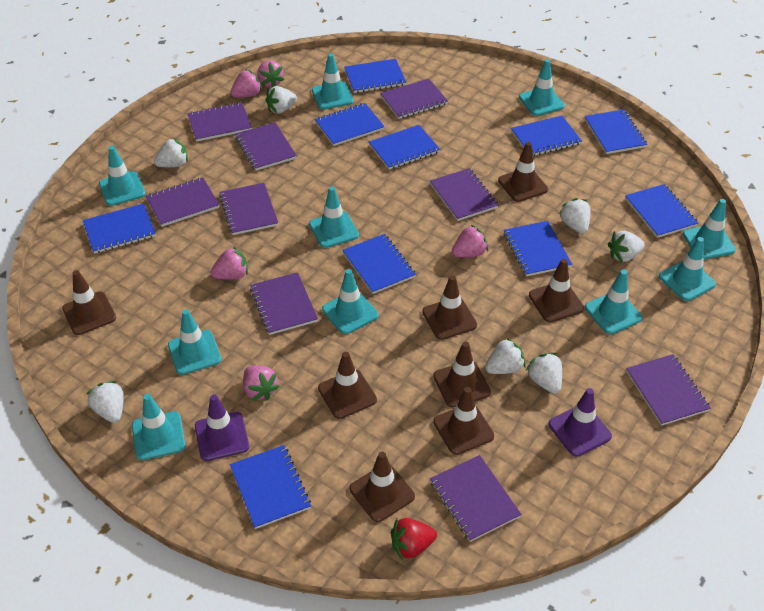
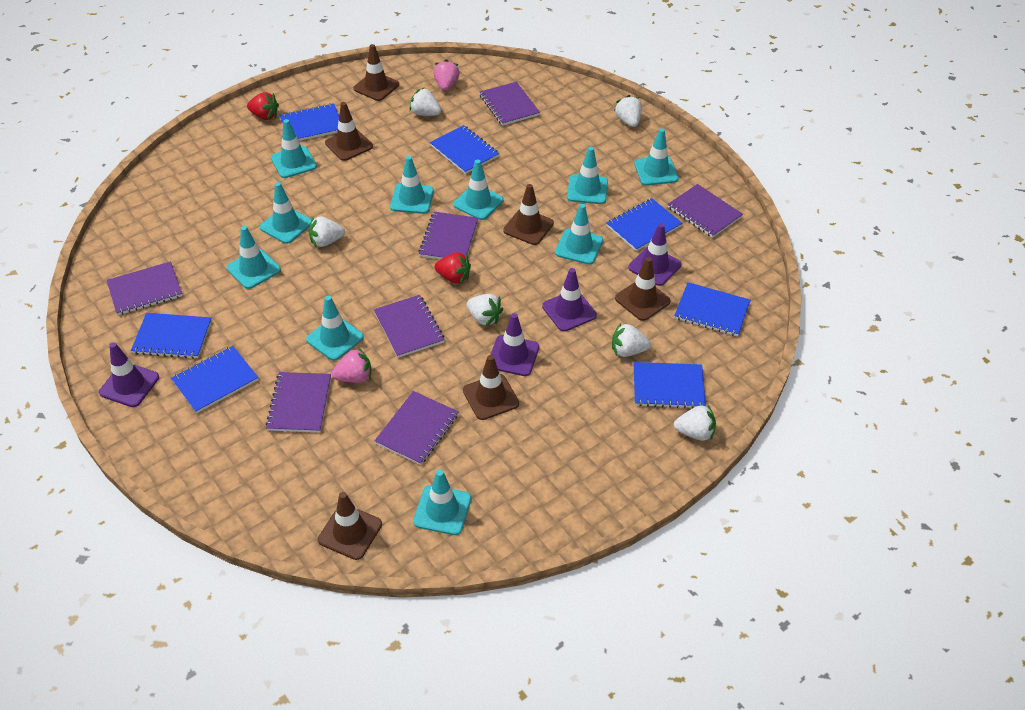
blue notebook: [83,203,156,254] [230,445,311,529] [315,103,385,146] [343,234,416,294] [344,59,406,93] [369,125,440,170] [504,221,572,276] [511,116,582,156] [585,109,647,154] [625,184,698,238] = 10 -> [131,313,212,359] [171,346,258,413] [280,103,339,141] [430,125,499,174] [607,198,683,251] [633,362,706,408] [674,282,751,336] = 7
brown traffic cone: [62,270,116,335] [318,352,377,419] [350,452,415,522] [422,275,477,340] [433,342,491,408] [433,387,494,455] [498,142,548,202] [529,259,584,322] = 8 -> [318,492,382,560] [325,102,373,161] [354,44,399,101] [463,355,519,420] [503,184,554,245] [615,257,671,321] = 6
pink strawberry: [211,246,248,280] [231,69,262,98] [243,365,280,401] [258,60,285,87] [452,225,488,257] = 5 -> [332,348,371,383] [433,60,460,91] = 2
purple notebook: [146,177,219,227] [187,102,252,142] [219,183,278,235] [235,122,297,171] [250,272,318,335] [380,79,448,119] [430,168,498,221] [430,455,522,542] [626,354,711,426] = 9 -> [107,261,182,315] [266,372,331,433] [374,295,445,358] [375,391,459,465] [419,212,478,259] [480,82,540,126] [668,184,743,238] = 7
purple traffic cone: [195,394,249,461] [549,388,612,457] = 2 -> [99,342,159,407] [490,313,539,376] [542,268,597,331] [628,223,681,286] = 4
red strawberry: [391,518,437,560] = 1 -> [247,92,279,120] [434,252,471,284] = 2
white strawberry: [86,381,124,423] [154,138,188,167] [265,86,297,114] [485,337,526,374] [526,353,562,394] [559,198,591,234] [608,231,645,263] = 7 -> [309,217,345,247] [410,88,441,116] [467,294,503,327] [612,323,651,357] [614,95,642,127] [674,405,716,441] = 6

